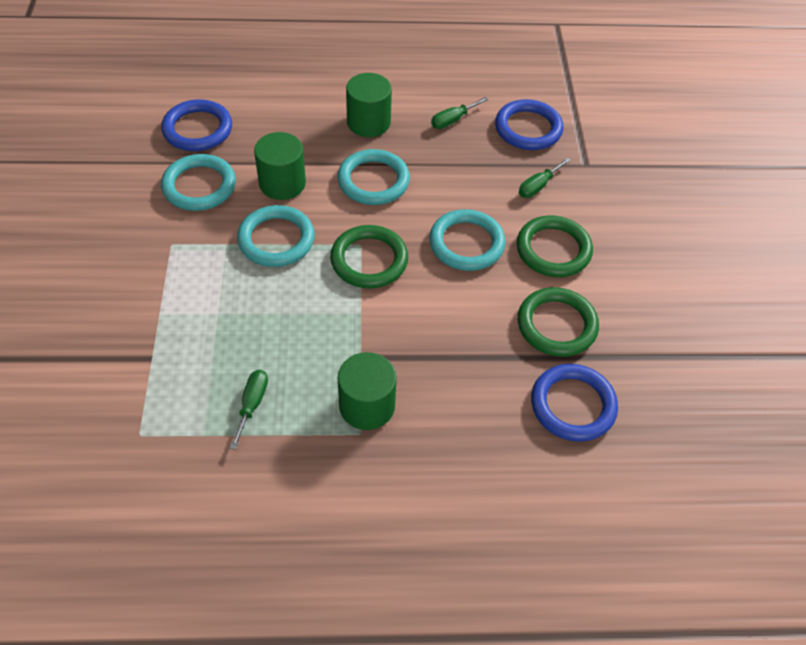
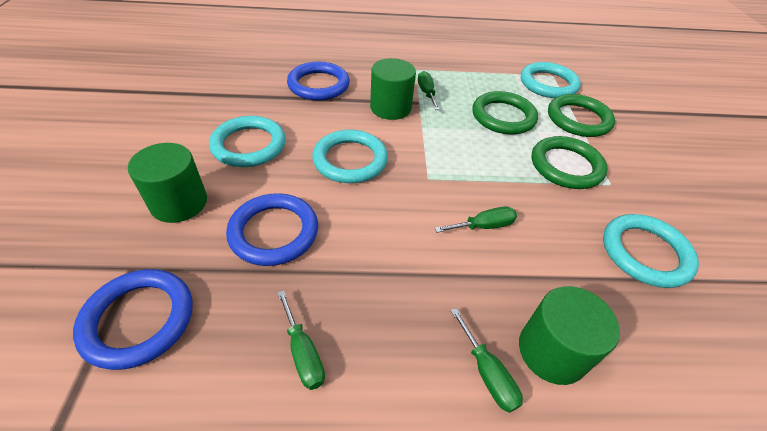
green screwdriver: [230,370,268,450] [431,97,489,129] [519,158,571,198] = 3 -> [277,290,325,390] [418,71,440,110] [435,207,517,233] [450,308,523,413] = 4

